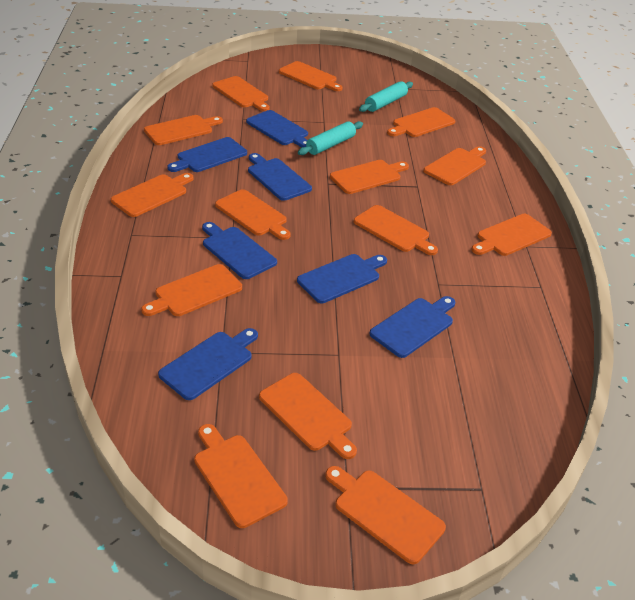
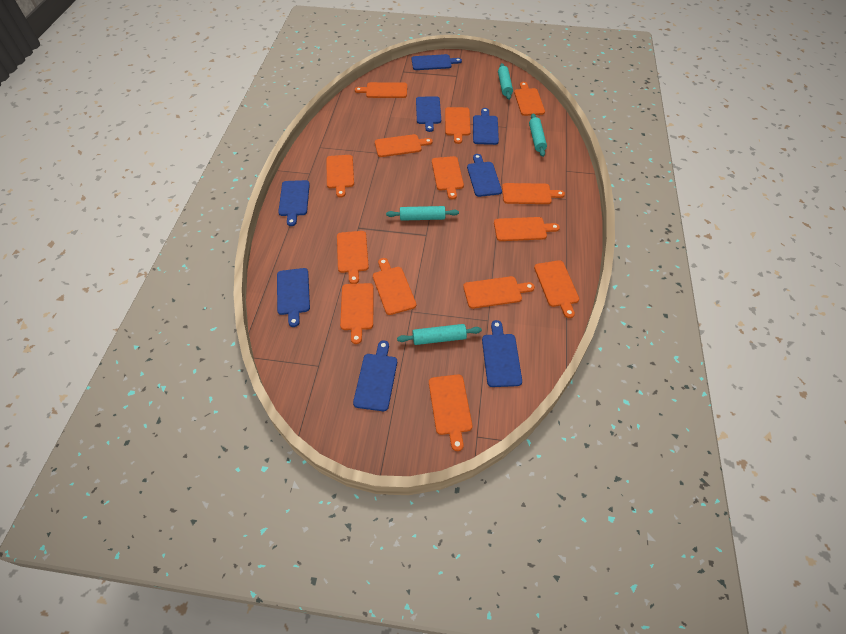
blue cutting board: [158,328,258,400] [167,137,247,172] [202,222,277,279] [246,110,308,148] [248,153,312,201] [297,254,387,303] [370,296,455,358] = 7 -> [277,268,310,327] [278,180,310,226] [353,341,397,411] [412,54,462,70] [416,96,441,132] [467,154,502,197] [473,108,499,145] [482,320,522,387] = 8
turquoise rolling pin: [298,121,363,155] [359,81,413,112] = 2 -> [386,206,459,221] [397,324,482,345] [498,63,513,100] [529,114,547,157] = 4

